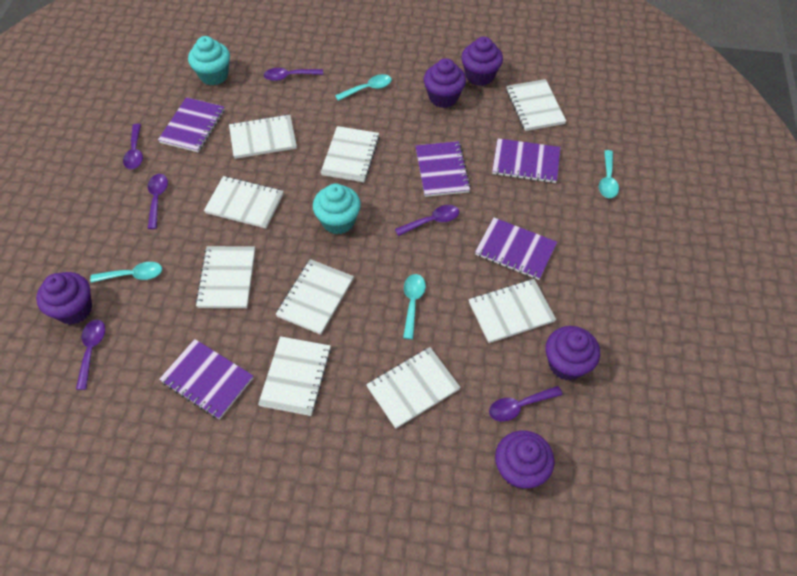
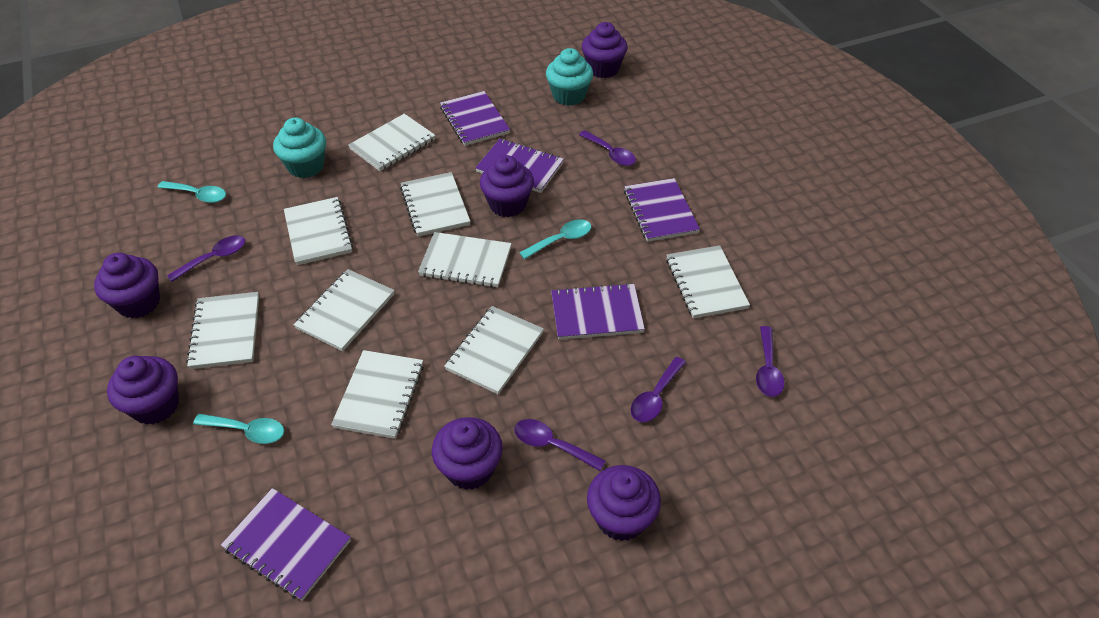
purple cupcake: [36,272,92,325] [424,58,466,108] [461,37,503,86] [495,430,554,489] [546,326,600,381] = 5 -> [94,253,160,318] [107,356,179,425] [432,417,503,490] [480,155,534,217] [582,22,627,78] [587,465,661,541] = 6
purple spoon: [76,320,105,390] [123,124,143,169] [147,174,168,229] [264,68,323,81] [395,205,459,236] [489,386,563,422] = 6 -> [167,235,246,282] [514,419,605,471] [579,131,636,166] [631,357,686,422] [756,326,785,397] = 5
turquoise spoon: [90,262,162,283] [335,74,392,101] [403,274,426,339] [599,150,619,198] = 4 -> [158,181,226,203] [193,414,284,444] [519,219,591,259] = 3

